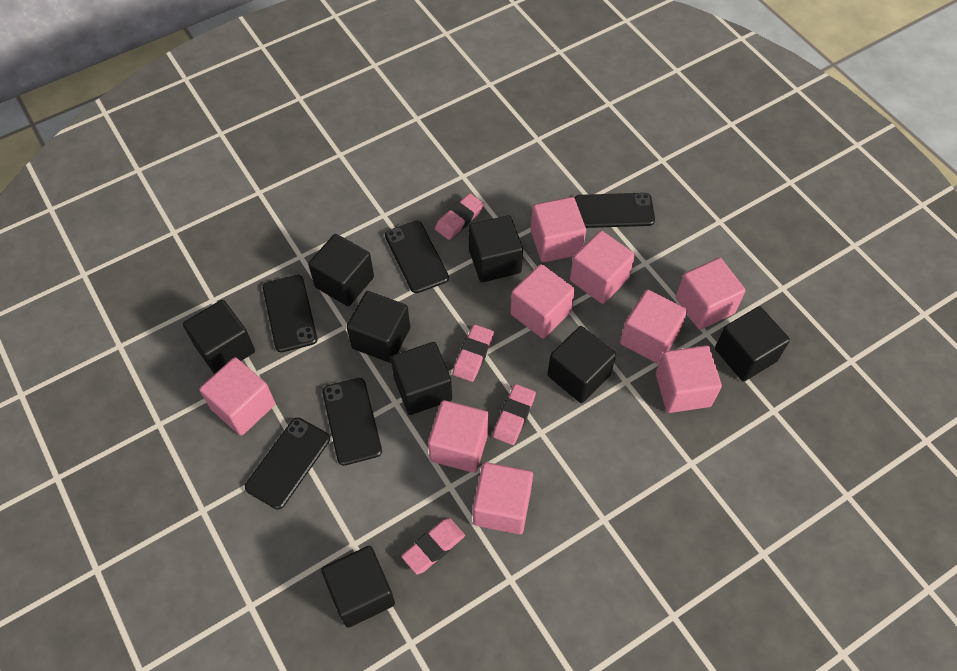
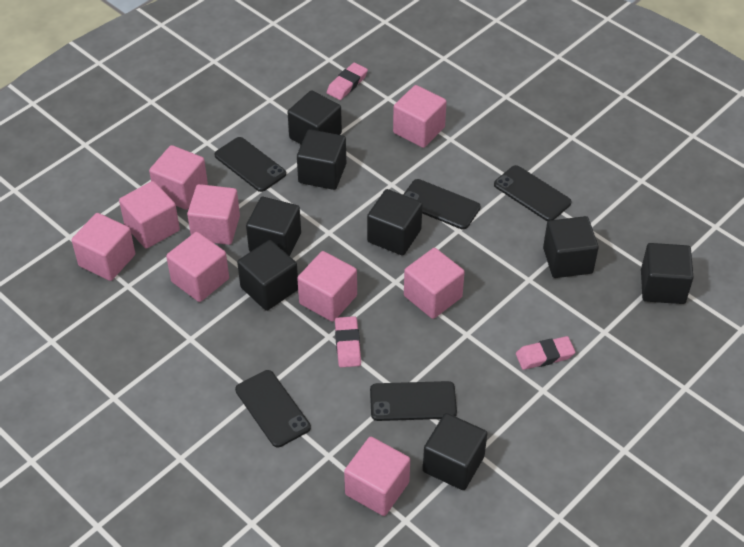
pink eraser: [401,518,465,574] [435,193,484,240] [453,324,494,382] [493,384,536,445] = 4 -> [327,62,368,100] [335,316,361,367] [516,336,575,370] = 3

